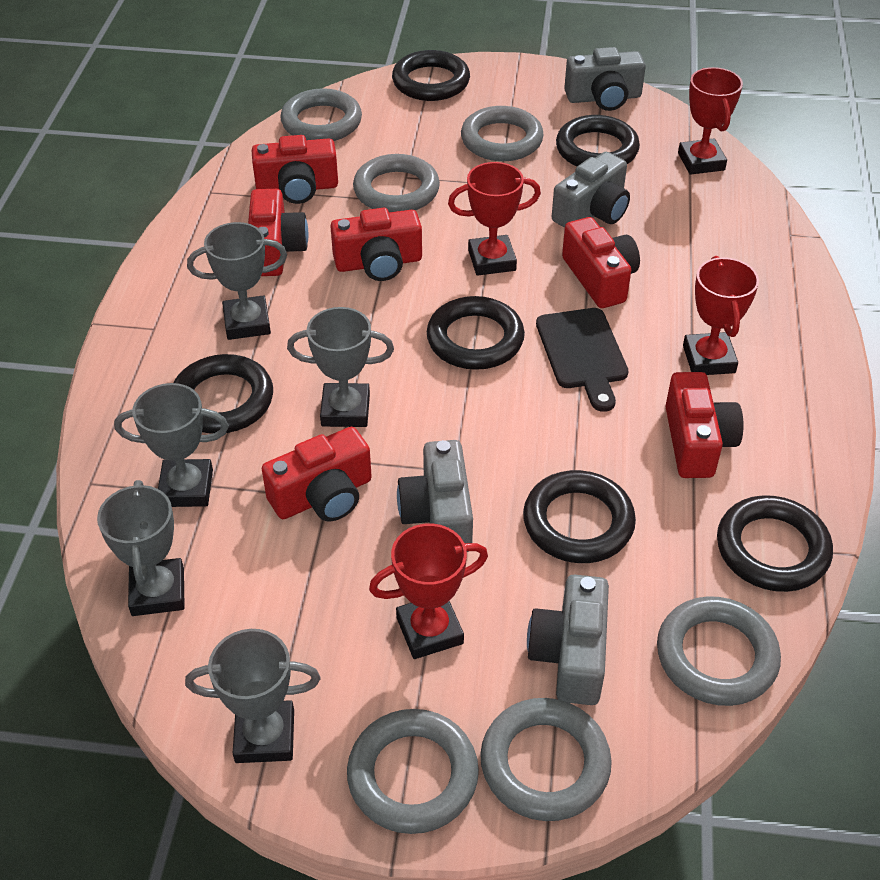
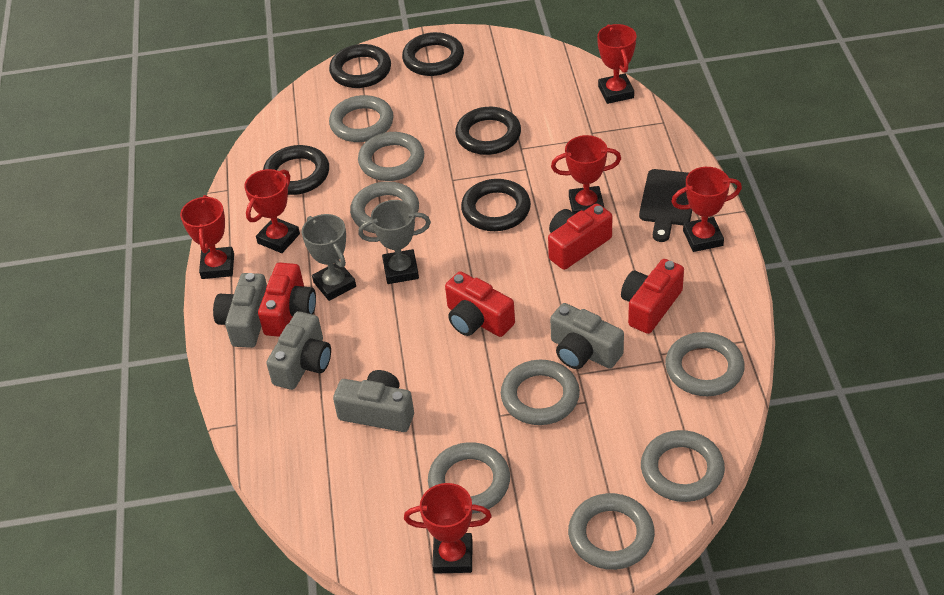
black ring: [173,354,273,434] [392,50,470,101] [427,296,525,370] [523,470,636,563] [556,115,640,166] [717,495,833,592] = 6 -> [263,145,329,195] [329,44,391,88] [402,32,464,76] [455,107,521,155] [461,179,531,231] = 5
grey ring: [281,88,362,141] [347,709,479,834] [353,154,440,212] [461,106,544,161] [480,698,612,821] [657,596,781,706] = 6 -> [329,95,394,142] [350,181,419,233] [358,132,424,181] [428,442,510,514] [501,360,580,425] [568,493,655,570] [641,430,725,502] [665,332,745,396] = 8
grey trophy: [97,480,185,616] [114,383,229,507] [185,629,320,763] [187,222,287,340] [287,307,394,427] = 5 -> [302,214,356,301] [358,200,431,284] = 2
red camera: [248,189,308,276] [252,135,338,204] [261,427,372,522] [330,208,422,281] [562,217,640,308] [665,372,744,478] = 6 -> [258,262,316,337] [445,271,515,337] [548,203,612,270] [621,259,684,334] = 4
red trophy: [369,524,488,659] [448,162,541,276] [678,67,743,175] [683,256,759,375] = 4 -> [180,195,234,279] [244,169,300,253] [404,483,492,574] [551,135,621,214] [597,24,636,104] [671,167,742,252] = 6

